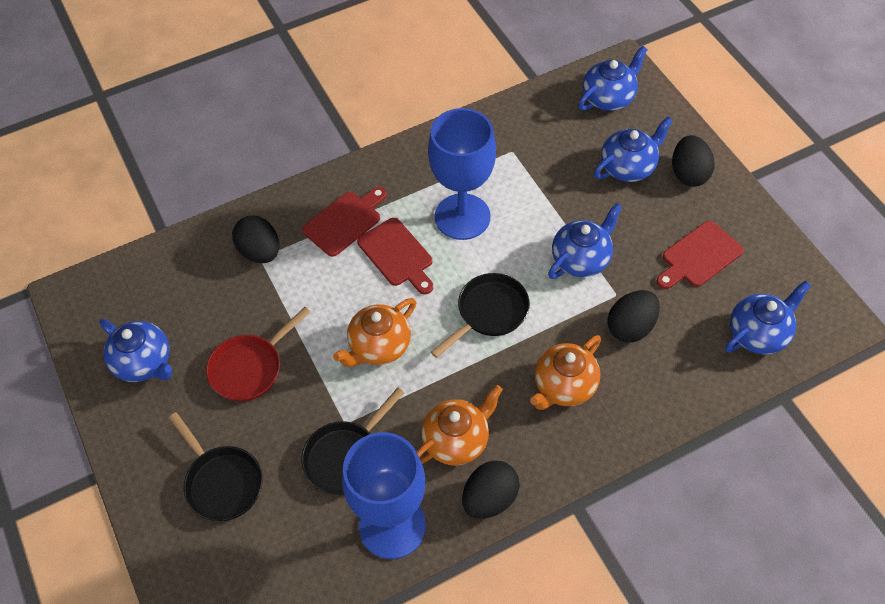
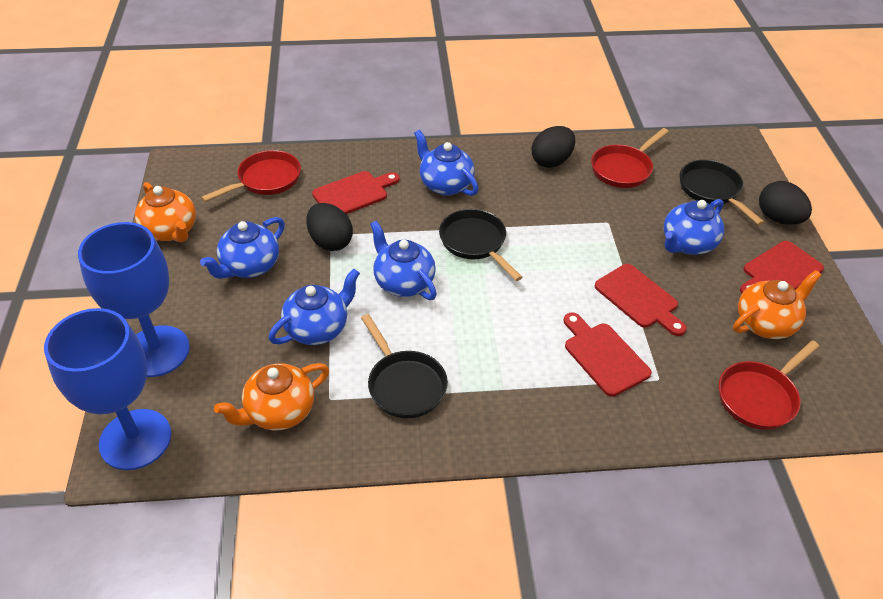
black egg: [232,215,279,263] [462,461,520,519] [607,290,660,343] [672,135,715,187] = 4 -> [306,203,353,251] [531,126,575,168] [759,181,812,225] = 3
red cutting board: [302,187,387,257] [357,218,433,294] [656,221,744,289] = 3 -> [312,171,400,214] [564,313,652,397] [595,264,687,336] [740,241,824,294] = 4
red pan: [206,307,310,402] = 1 -> [201,150,301,202] [591,128,669,188] [719,340,819,430] = 3

